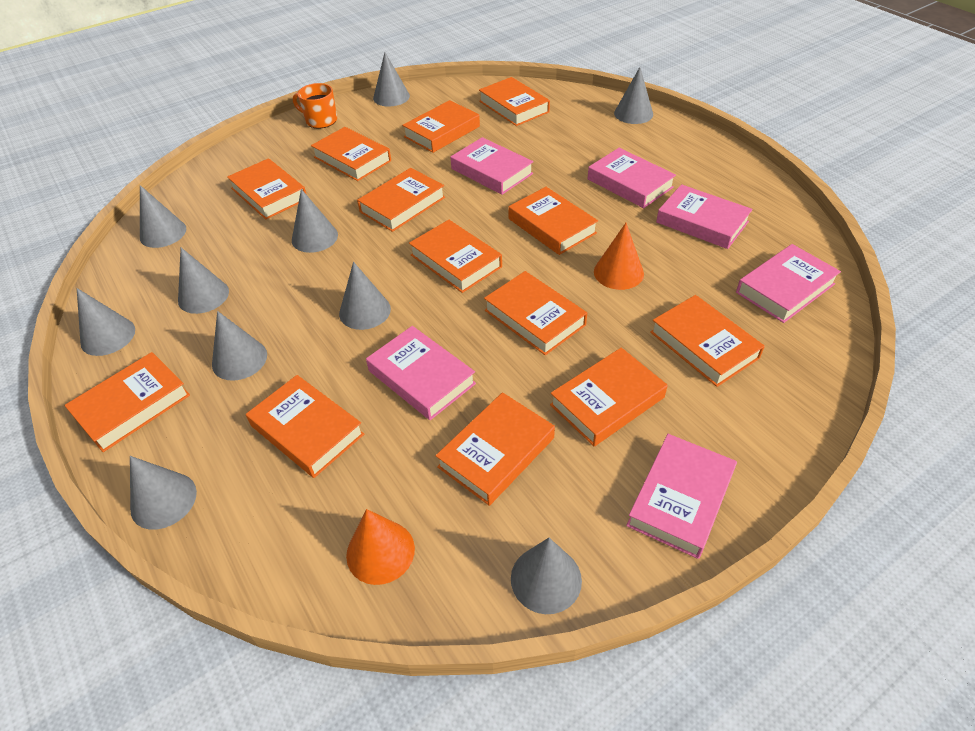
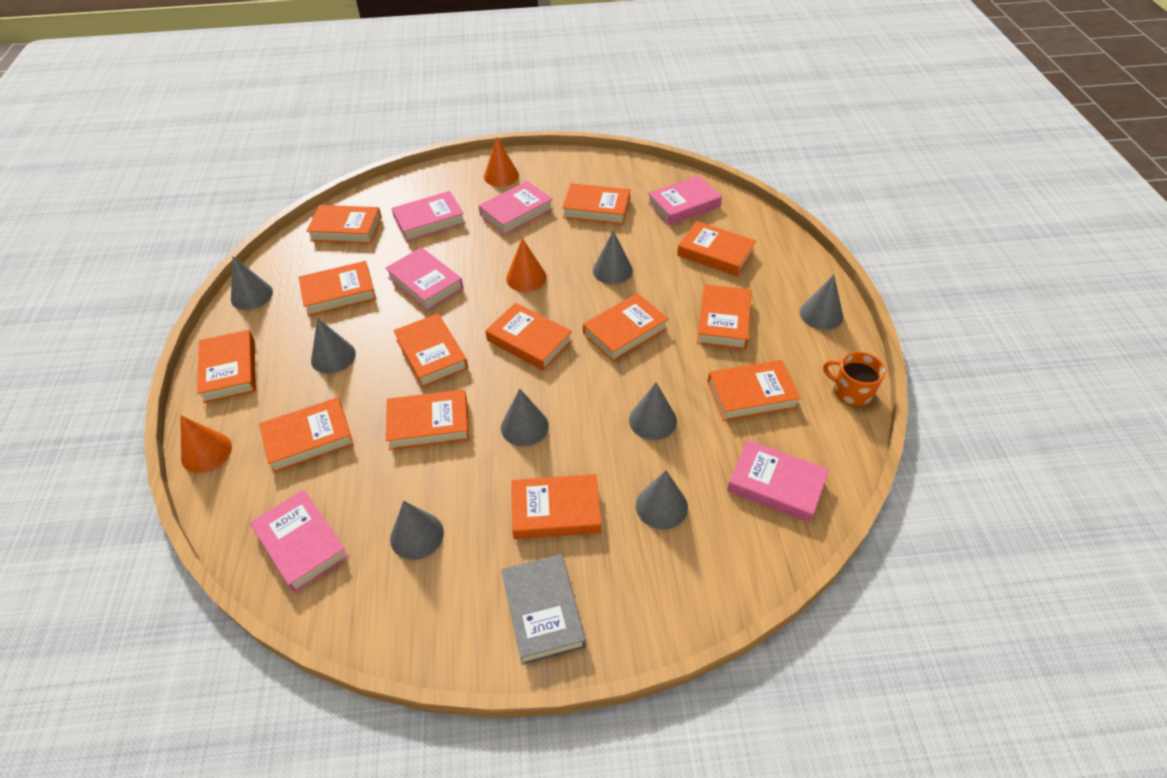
grey book: none = 0 -> [501,554,586,665] = 1
grey cone: [77,288,135,356] [130,456,197,530] [140,185,187,248] [178,248,229,314] [212,311,267,381] [292,189,338,253] [339,262,391,330] [373,52,410,107] [511,538,582,614] [614,67,653,124] = 10 -> [231,257,273,310] [311,318,356,374] [390,501,444,560] [501,388,549,446] [593,231,633,284] [629,382,677,440] [636,470,688,530] [800,274,843,330] = 8
orange cone: [346,509,415,585] [594,223,644,290] = 2 -> [180,415,232,473] [484,137,519,187] [506,238,547,292] = 3

